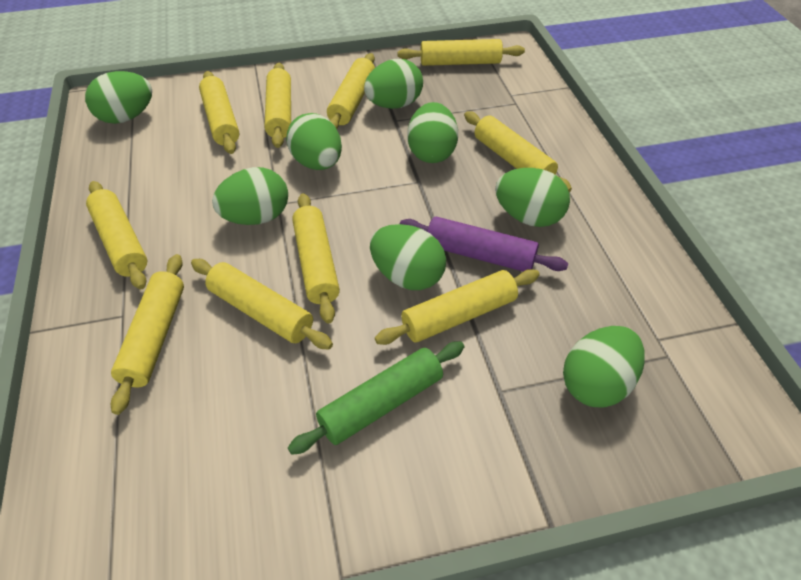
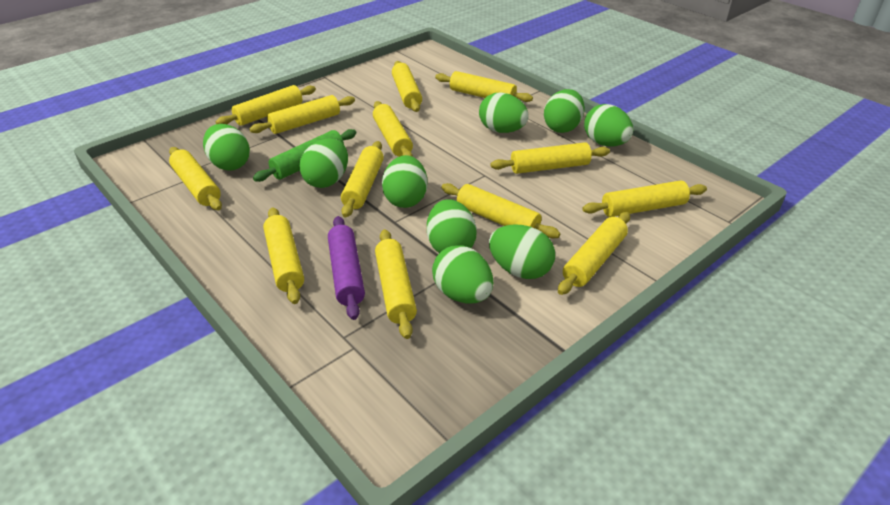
green egg: [85,71,152,124] [212,167,288,225] [286,113,342,170] [364,59,423,109] [370,224,446,290] [407,102,458,163] [495,168,570,227] [563,326,645,407] = 8 -> [203,124,250,170] [299,138,348,188] [382,155,427,208] [427,199,477,253] [432,245,493,304] [479,92,529,133] [489,224,555,279] [544,89,585,133] [584,104,633,147] = 9
yellow rolling pin: [86,181,147,289] [111,254,184,415] [191,259,333,349] [199,71,240,154] [265,63,291,148] [292,193,340,324] [327,53,375,129] [375,269,540,345] [398,39,525,66] [464,111,572,192] = 10 -> [169,147,222,210] [216,85,316,126] [249,95,355,134] [263,207,304,304] [341,141,384,218] [373,101,413,157] [375,229,417,339] [392,61,422,112] [435,71,533,102] [441,183,560,238] [490,142,610,174] [558,212,630,295] [582,180,707,217] = 13

